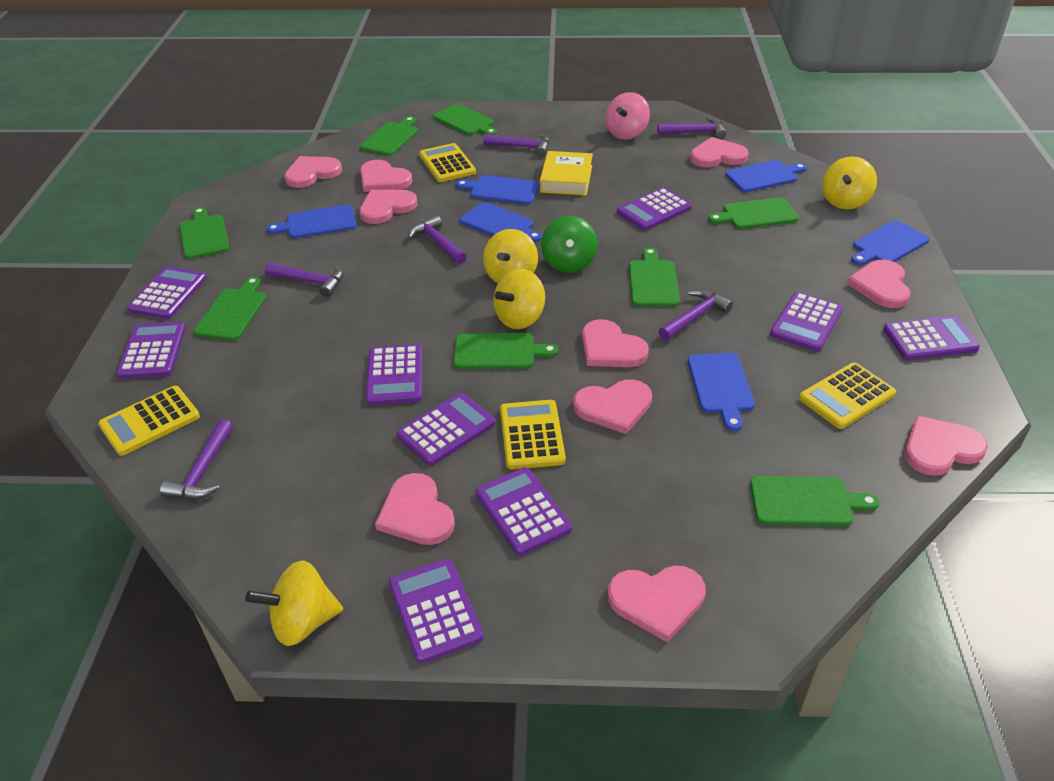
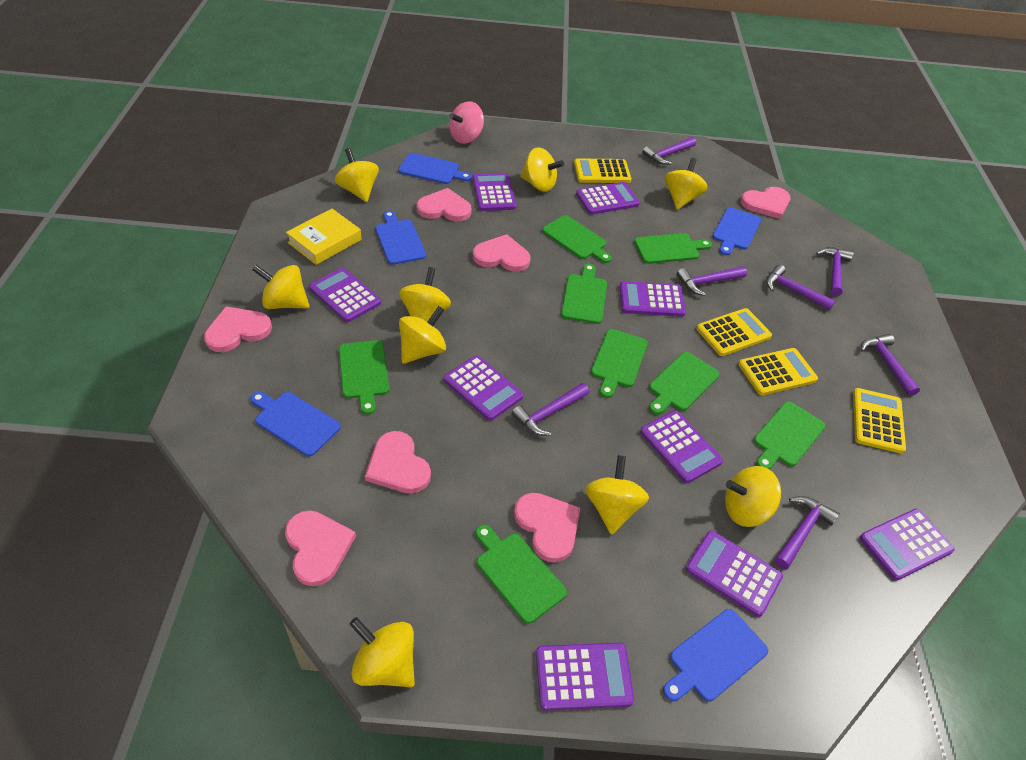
blue cutting board: [267,205,357,238] [456,175,540,205] [460,202,542,242] [688,353,755,431] [725,160,807,192] [851,221,930,265] = 6 -> [250,392,341,456] [375,211,426,265] [398,153,472,184] [663,609,768,702] [712,207,761,255] = 5
green spinning top: [541,216,598,273] = 1 -> none = 0
pink heart: [284,156,342,188] [359,190,417,224] [360,160,412,192] [375,473,455,545] [573,379,652,434] [582,319,649,367] [608,565,706,642] [690,137,749,167] [847,260,911,308] [904,416,988,476] = 10 -> [204,306,272,352] [285,510,356,586] [365,431,431,494] [417,188,472,221] [473,234,531,272] [514,493,580,563] [741,187,791,219] = 7
purple hammer: [160,419,233,499] [265,262,343,297] [408,215,467,264] [483,133,550,157] [657,117,726,139] [658,289,733,341] = 6 -> [512,383,589,436] [643,137,696,165] [677,266,747,296] [766,264,835,311] [775,496,840,570] [816,247,854,296] [861,334,920,396] = 7
yellow spinning top: [245,560,343,646] [483,229,538,283] [493,269,545,329] [822,157,877,209] = 4 -> [252,265,309,309] [335,148,379,202] [349,617,415,687] [399,267,451,322] [399,306,446,364] [520,147,564,192] [585,455,649,535] [665,158,707,209] [725,466,781,527] = 9

